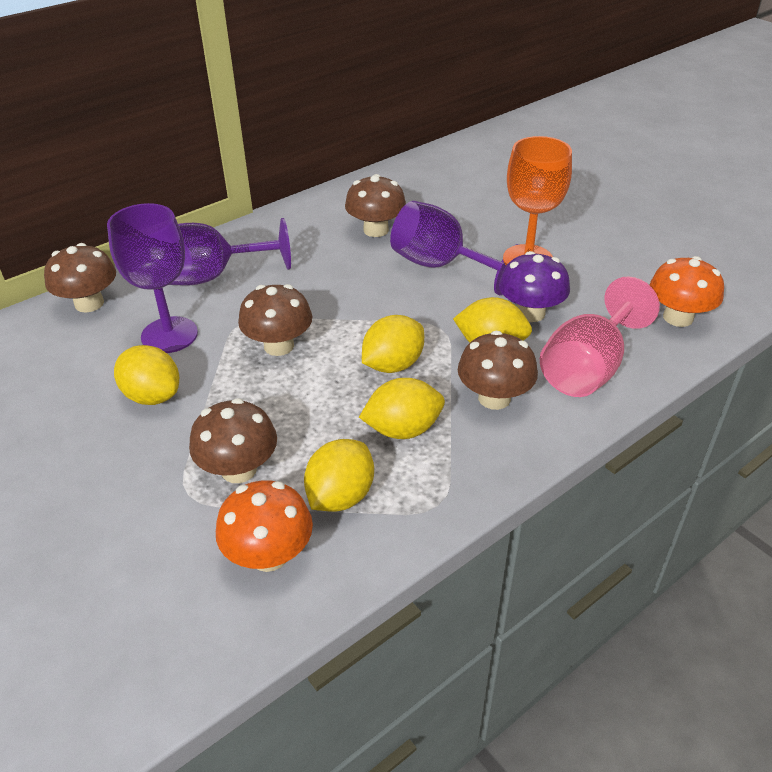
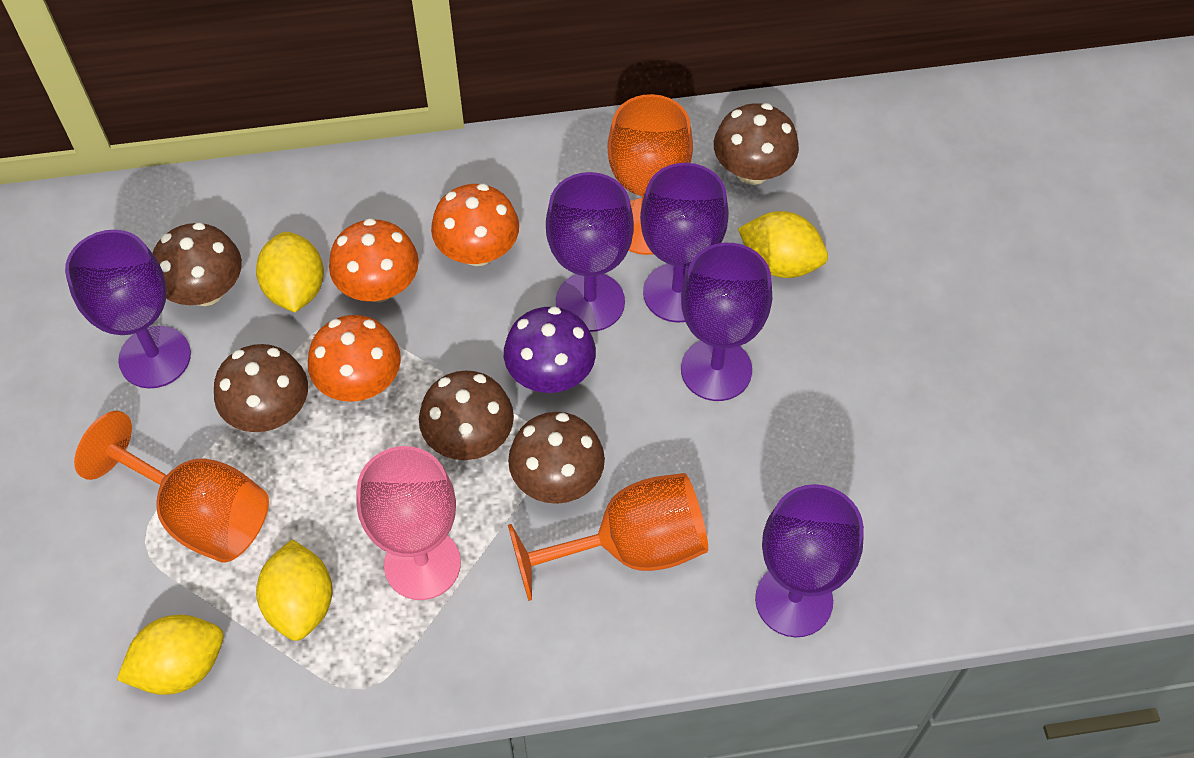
orange goblet: [503,136,572,258] = 1 -> [74,411,269,563] [508,473,708,601] [607,94,693,255] = 3
orange mushroom: [216,480,313,572] [649,256,724,327] = 2 -> [308,315,401,402] [329,218,419,302] [431,184,519,266] = 3
purple goblet: [107,203,198,353] [169,218,291,285] [390,201,524,295] = 3 -> [65,229,191,388] [546,172,634,332] [640,163,729,323] [681,243,772,401] [755,484,864,637] = 5
yellow lemon: [114,345,179,405] [304,439,374,512] [359,378,445,439] [362,315,424,373] [453,297,532,342] = 5 -> [117,615,224,695] [256,232,324,312] [256,540,333,641] [738,211,828,278] = 4

